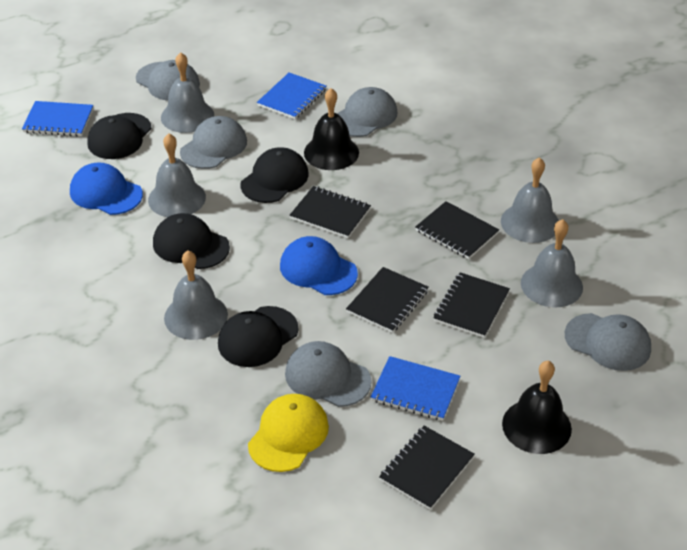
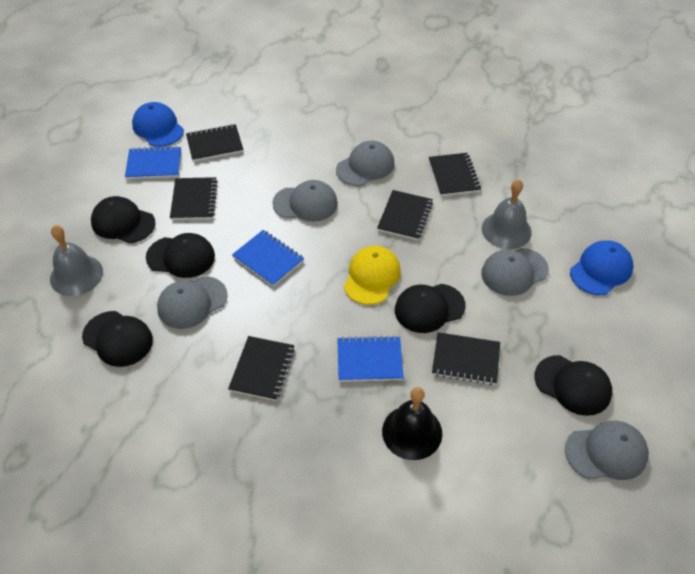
black bell: [304,88,359,170] [502,361,572,454] = 2 -> [382,387,442,460] = 1
black cap: [87,113,152,159] [153,213,230,269] [218,306,299,367] [240,147,309,203] = 4 -> [82,311,153,367] [91,196,156,243] [146,233,215,278] [395,284,466,333] [534,355,612,416] = 5
black notebook: [290,186,371,238] [346,267,429,333] [379,426,475,510] [415,201,499,259] [434,272,510,338] = 5 -> [170,177,218,220] [186,124,243,162] [228,336,295,401] [377,190,433,240] [429,153,481,196] [432,332,500,385] = 6
grey bell: [148,134,206,217] [161,52,214,133] [164,250,228,340] [501,157,559,243] [521,219,583,307] = 5 -> [50,225,103,296] [482,179,532,249] = 2

